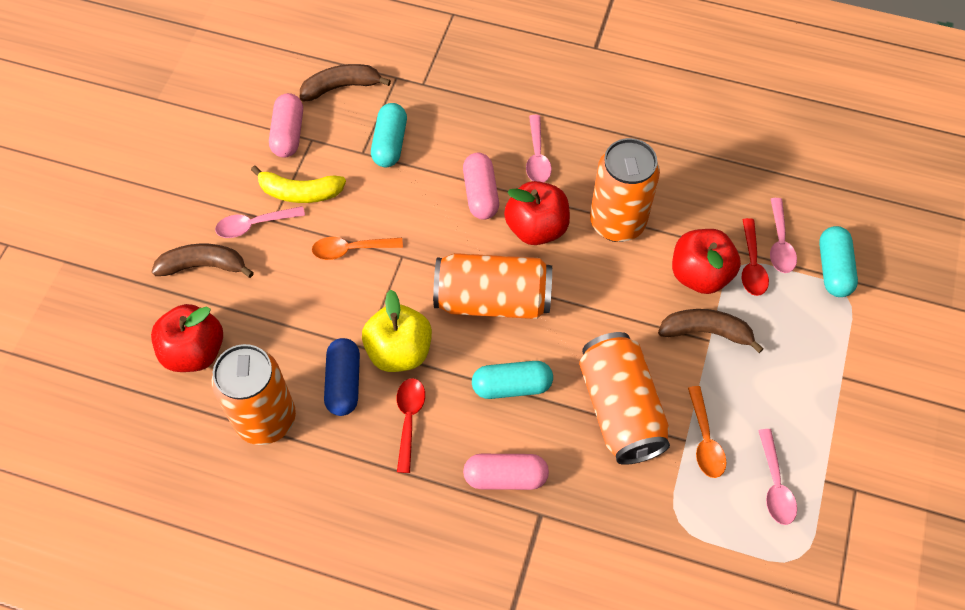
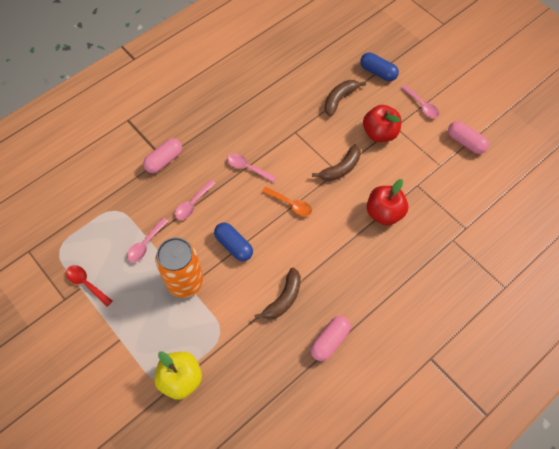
blue capsule: [324,338,360,416] = 1 -> [214,222,253,261] [360,53,399,81] = 2
orange can: [211,344,296,445] [433,253,552,319] [579,332,670,465] [590,138,660,242] = 4 -> [155,237,204,298] = 1
orange spoon: [312,237,403,260] [688,386,727,478] = 2 -> [262,187,312,216] = 1
red apple: [151,304,223,372] [504,181,570,245] [672,229,741,294] = 3 -> [363,105,402,142] [367,179,408,226] = 2
red spoon: [397,378,425,473] [742,218,769,296] = 2 -> [66,265,112,307] = 1
turquoise capsule: [371,103,407,167] [472,361,553,399] [819,226,858,297] = 3 -> none = 0
yellow banana: [251,165,346,203] = 1 -> none = 0

